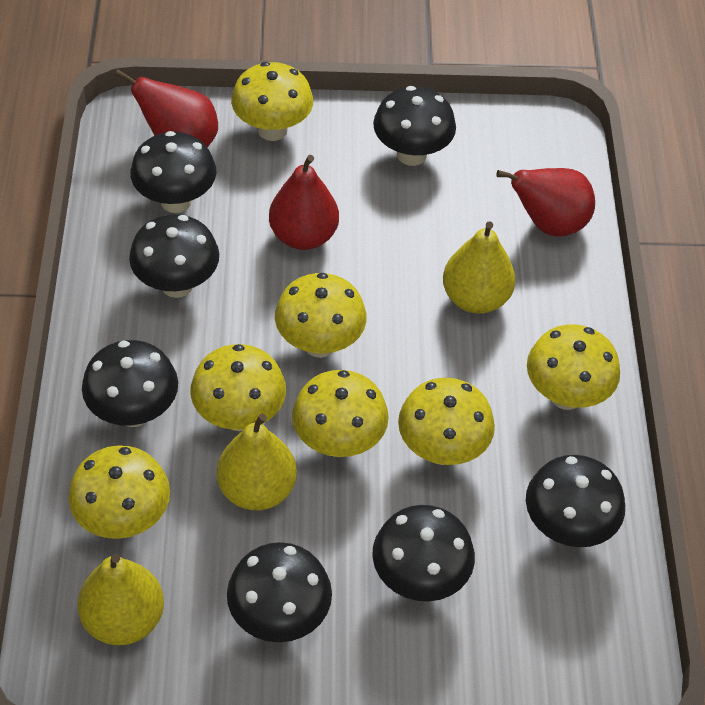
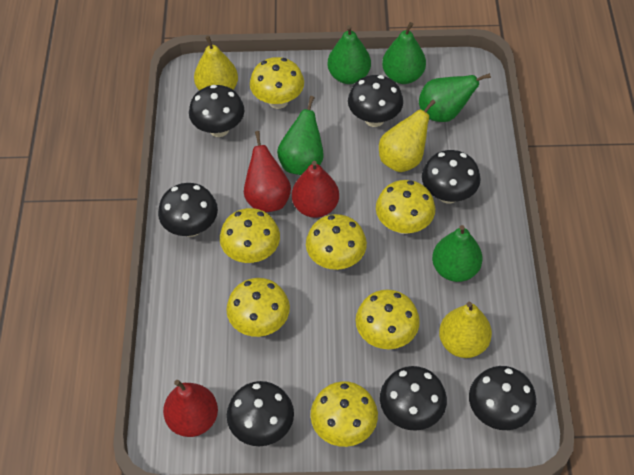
green pear: none = 0 -> [277,96,324,175] [327,25,371,84] [382,22,426,84] [419,73,491,122] [432,225,482,282] = 5

